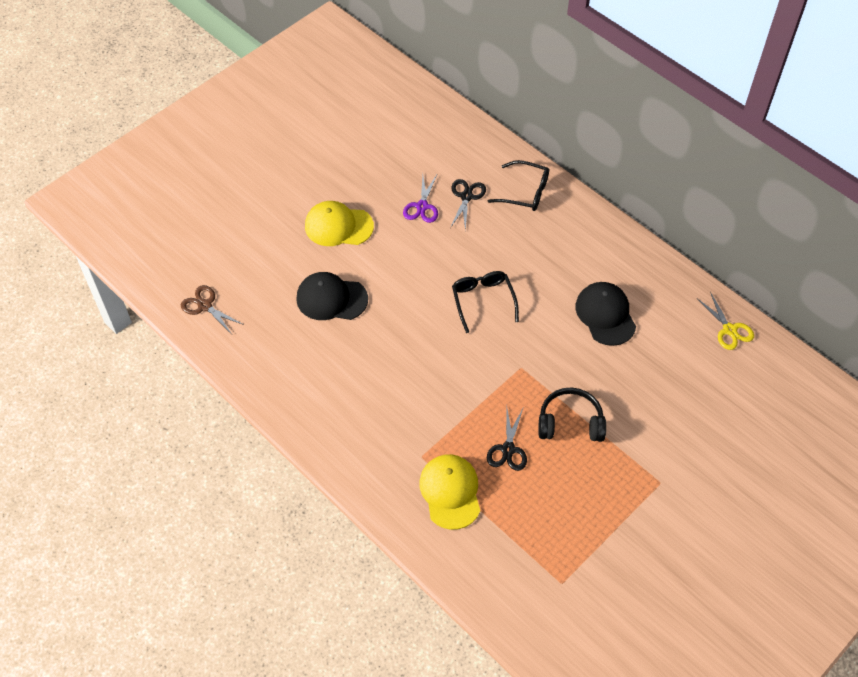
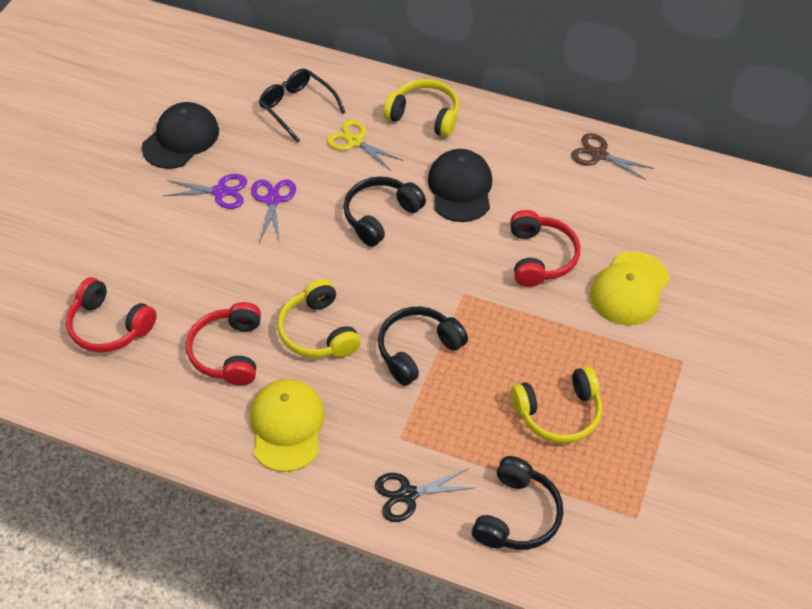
black glasses: [452,271,519,333] [488,160,549,211] = 2 -> [259,68,346,143] = 1
black headphones: [538,388,606,442] = 1 -> [343,176,426,247] [378,306,468,386] [472,456,564,550] = 3
black scissors: [450,179,486,230] [487,409,527,471] = 2 -> [375,468,476,522] = 1
purple scissors: [403,175,438,223] = 1 -> [163,174,247,209] [251,179,296,243] = 2
red headphones: none = 0 -> [66,277,157,352] [186,302,261,385] [510,210,580,287] = 3
yellow headphones: none = 0 -> [277,279,361,358] [383,79,459,138] [511,366,602,443] = 3

